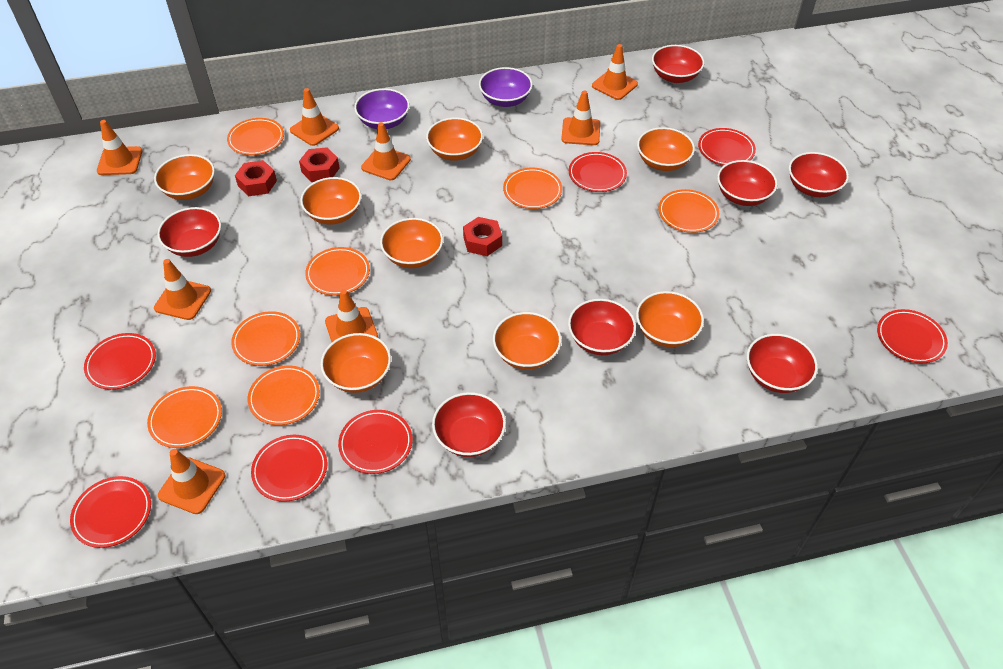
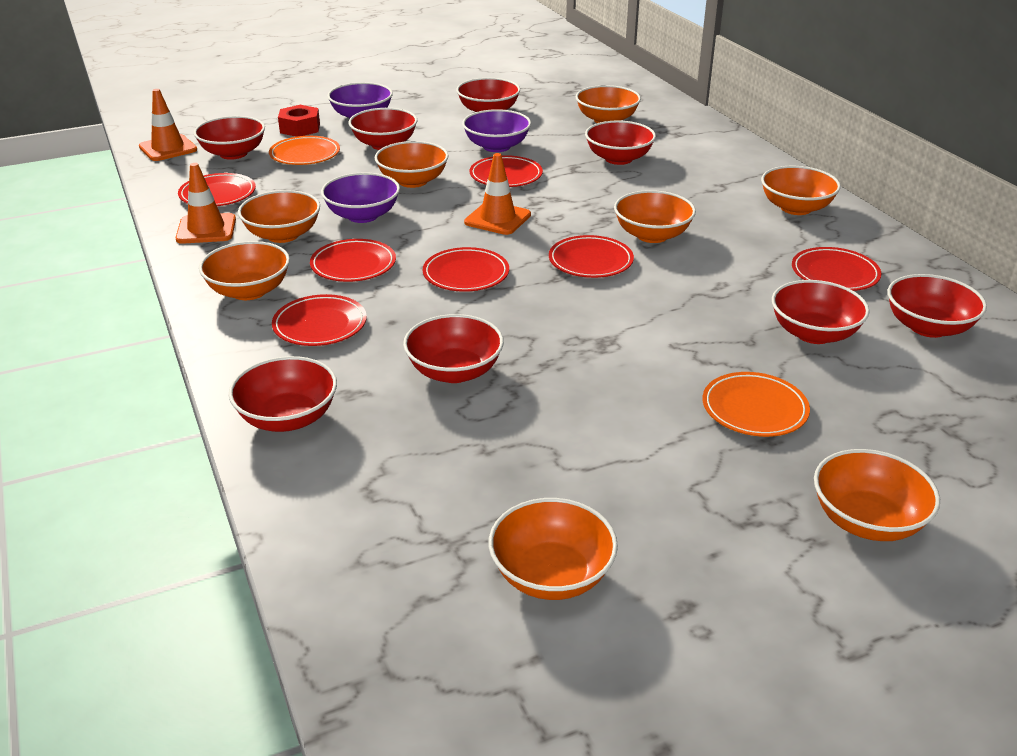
orange plate: [147,386,222,448] [227,118,284,155] [231,311,300,366] [248,366,320,425] [305,247,370,296] [503,168,562,209] [658,189,719,233] = 7 -> [269,136,340,165] [703,372,810,437] = 2
orange traffic cone: [97,120,142,175] [154,259,211,320] [158,449,225,514] [290,88,339,146] [325,289,378,342] [361,122,411,180] [561,90,600,145] [592,44,638,100] = 8 -> [139,89,197,161] [175,163,236,244] [464,153,531,235] = 3
purple bowl: [354,88,410,129] [479,67,533,107] = 2 -> [321,173,400,223] [327,82,393,118] [462,109,531,152] = 3
red bowl: [157,207,221,257] [432,392,506,457] [568,299,636,355] [652,45,705,83] [717,160,778,206] [747,334,818,393] [789,152,849,197] = 7 -> [194,116,265,160] [228,356,337,432] [349,108,418,150] [403,314,504,383] [456,78,520,112] [585,121,656,165] [772,280,870,344] [888,274,987,338] = 8
red nut: [235,160,277,196] [299,147,340,182] [463,217,502,256] = 3 -> [278,105,320,137] = 1

